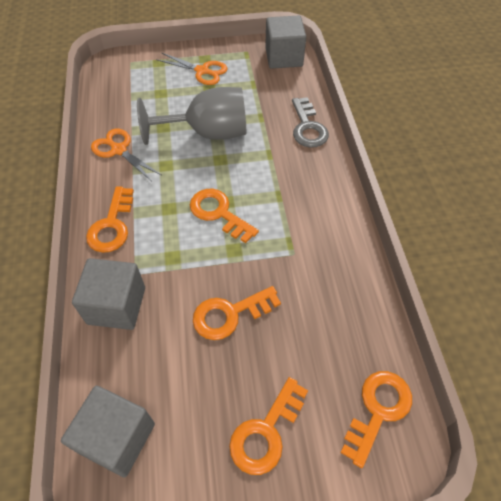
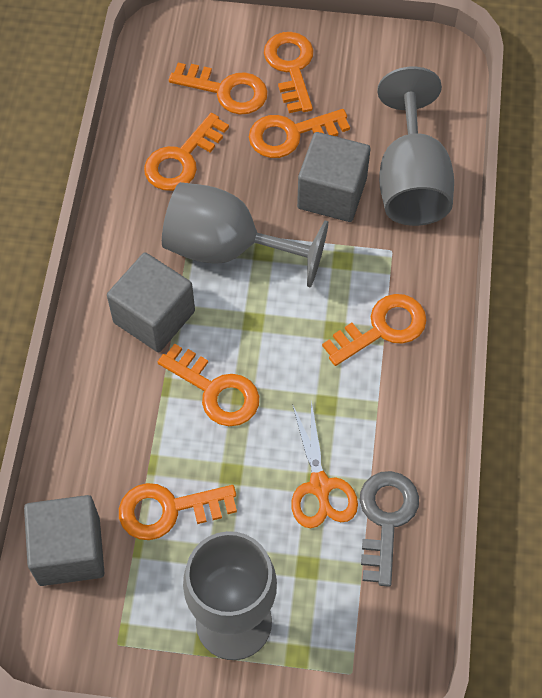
grey goblet: [137,87,246,145] = 1 -> [162,182,328,288] [183,531,277,660] [377,67,454,226] = 3
orange key: [86,186,134,253] [190,189,259,243] [193,286,281,340] [229,377,308,475] [340,371,412,468] = 5 -> [119,483,237,540] [144,113,229,191] [158,343,259,426] [169,63,268,115] [249,109,350,158] [264,32,314,113] [322,294,427,366] = 7
orange scissors: [91,129,161,181] [156,53,228,85] = 2 -> [291,401,358,528] = 1

